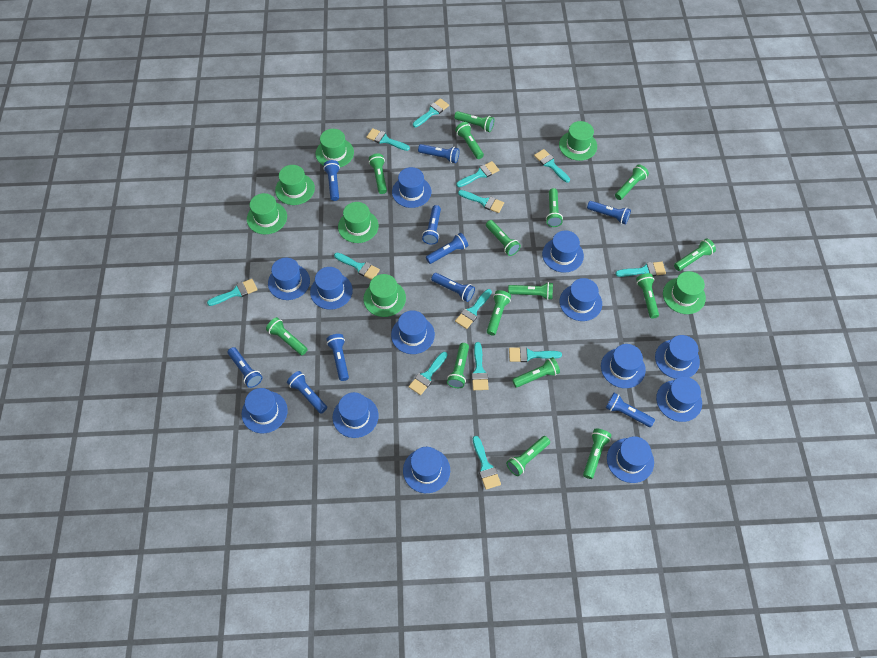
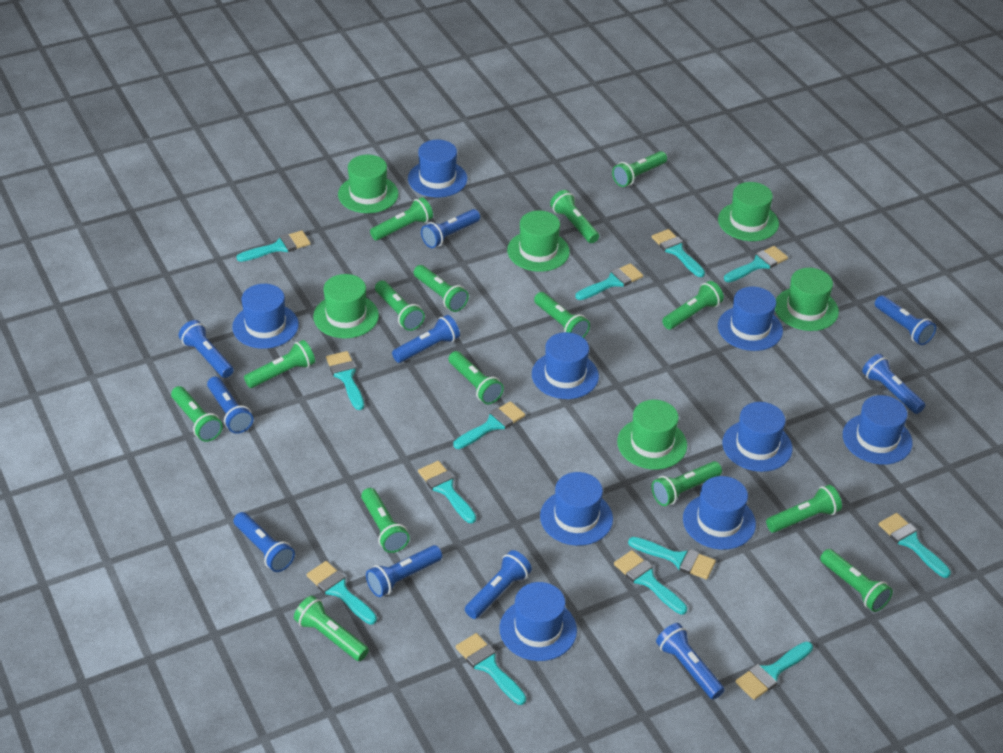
blue hat: [242,388,288,433] [268,258,310,300] [310,267,353,310] [333,392,379,438] [391,310,435,354] [392,167,431,208] [403,447,450,493] [542,230,584,273] [560,278,602,321] [601,344,646,388] [607,437,654,483] [655,335,700,379] [656,377,702,422] = 13 -> [232,284,299,349] [408,140,467,197] [499,582,577,661] [532,332,599,399] [540,472,613,546] [683,476,756,550] [718,286,783,351] [722,402,792,472] [843,395,912,465] = 9
green hat: [247,193,287,234] [275,165,315,205] [316,129,354,167] [338,202,379,243] [363,274,406,317] [559,121,597,161] [663,271,706,314] = 7 -> [313,274,379,338] [338,155,399,213] [507,211,570,272] [617,400,687,470] [718,182,779,241] [775,268,839,331] = 6

